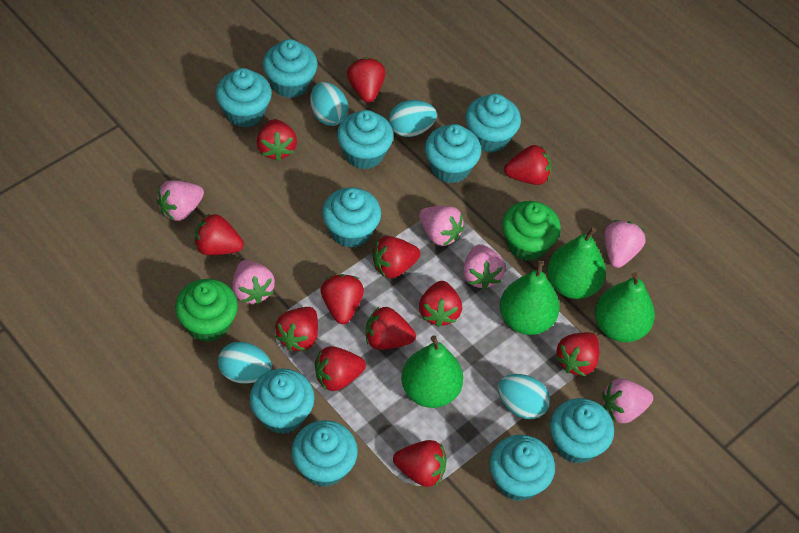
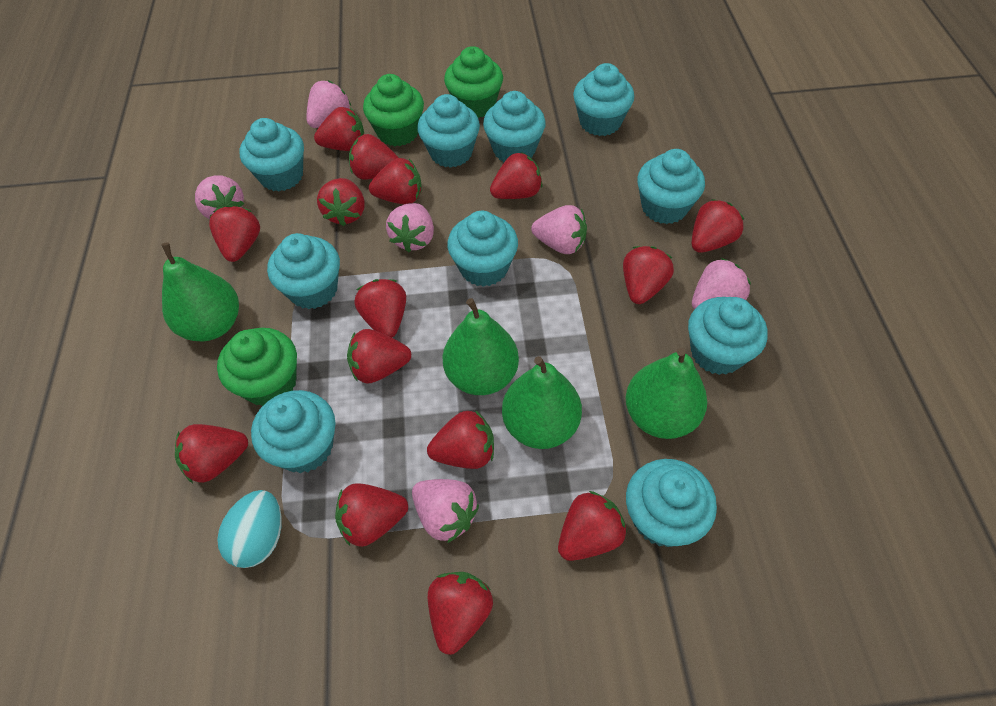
green cupcake: [175,279,238,342] [502,201,561,261] = 2 -> [217,328,297,406] [363,74,424,146] [444,46,503,118] = 3
red strawberry: [195,213,244,255] [257,119,297,161] [275,307,318,351] [315,346,366,391] [321,274,364,324] [347,57,386,103] [366,307,416,350] [372,236,420,278] [393,440,447,487] [419,281,462,327] [504,145,551,185] [555,332,599,376] = 12 -> [175,424,248,483] [209,205,260,262] [314,107,364,151] [317,178,365,226] [335,483,408,547] [347,329,411,383] [349,134,399,180] [355,279,406,338] [369,158,422,204] [427,410,494,469] [428,572,493,655] [490,152,542,199] [558,491,627,561] [623,246,674,304] [692,199,744,253] = 15
turquoise egg: [218,342,272,384] [310,82,349,126] [389,100,437,137] [498,374,550,419] = 4 -> [217,490,282,568] = 1

